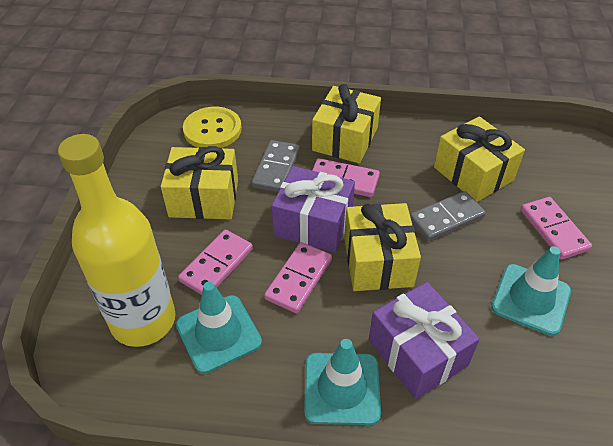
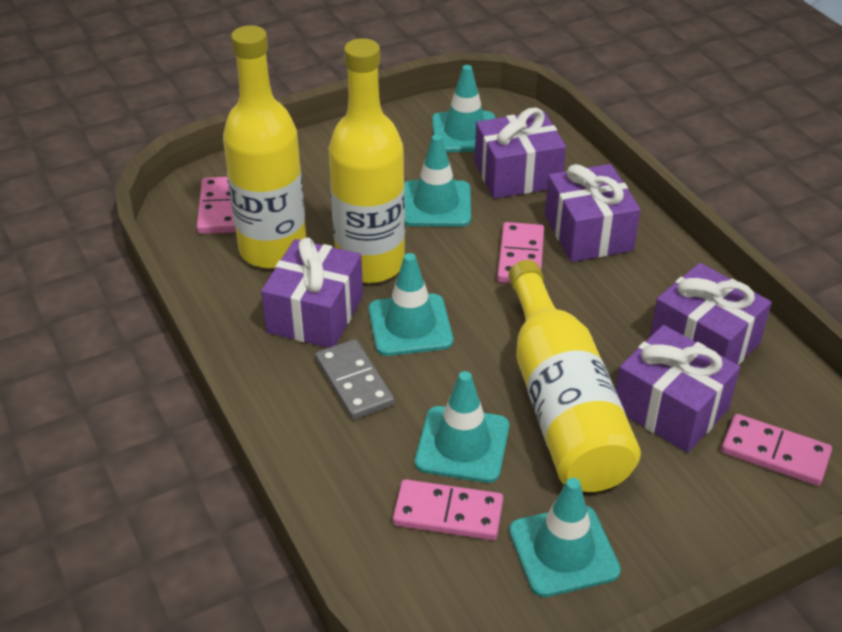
grey domino: [251,140,300,192] [410,191,486,241] = 2 -> [315,339,395,420] = 1
purple gift: [272,166,355,253] [369,282,480,399] = 2 -> [261,237,363,348] [475,107,566,199] [545,164,641,262] [616,325,740,453] [650,263,772,365] = 5
turquoise traffic cone: [176,282,262,374] [304,339,381,425] [491,246,571,336] = 3 -> [369,253,453,356] [405,134,471,227] [415,371,509,483] [432,65,495,152] [509,478,621,597] = 5
yellow bottle: [58,134,175,347] = 1 -> [223,25,306,269] [328,38,405,283] [509,260,641,492] = 3
yellow button: [183,107,242,148] = 1 -> none = 0
yellow gift: [161,146,238,219] [312,84,381,164] [344,203,421,291] [434,116,525,202] = 4 -> none = 0

